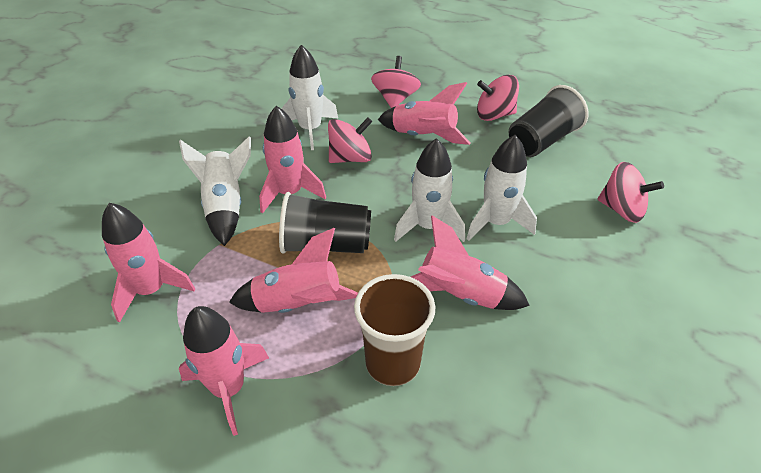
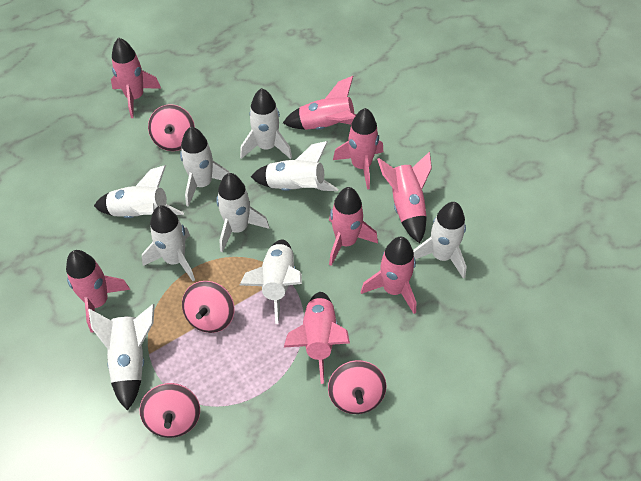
black cup: [279,192,371,254] [509,85,589,157] = 2 -> none = 0
brown cup: [354,274,435,386] = 1 -> none = 0
pink rocket: [102,203,195,323] [179,306,269,436] [229,228,358,313] [259,106,326,214] [378,82,470,145] [411,216,530,310] = 6 -> [66,250,130,333] [111,38,161,118] [283,76,356,130] [284,292,350,384] [329,187,378,266] [333,108,383,189] [361,237,416,314] [377,152,432,243] = 8
white rocket: [179,136,251,246] [281,45,338,150] [394,138,465,242] [467,135,537,241] = 4 -> [88,304,155,411] [94,165,184,218] [142,205,195,281] [180,127,230,207] [216,173,269,253] [240,88,292,159] [240,240,302,324] [251,141,338,191] [413,202,467,279] = 9

